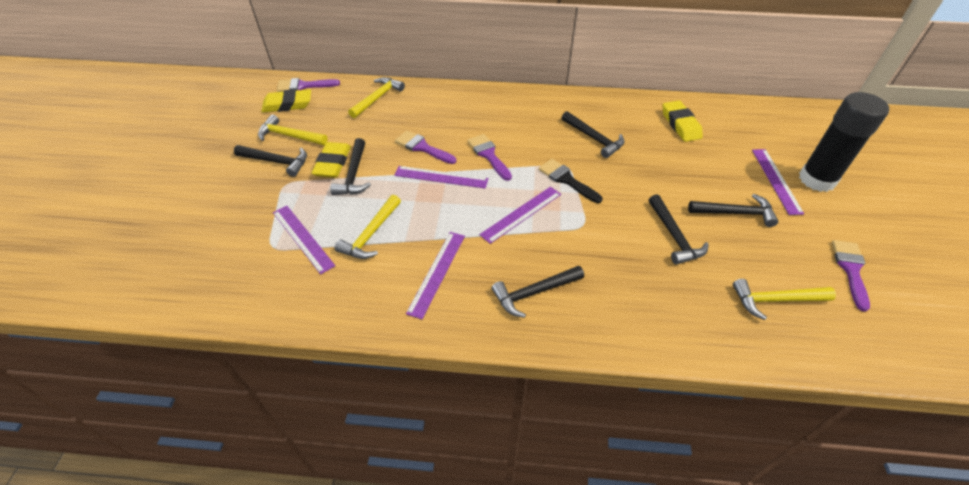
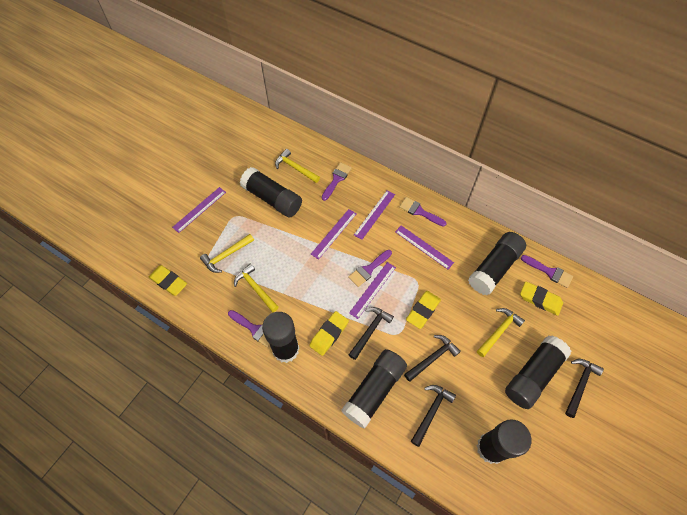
black brush: [539,159,602,203] = 1 -> none = 0
black glue stick: [799,92,889,192] = 1 -> [240,167,302,218] [262,312,299,363] [341,349,407,429] [468,232,526,295] [477,419,532,464] [505,335,571,409] = 6
black hammer: [234,145,307,177] [330,138,371,195] [491,266,584,318] [561,111,624,158] [649,194,709,265] [688,194,778,227] = 6 -> [349,307,394,360] [404,335,461,382] [411,385,456,447] [565,359,604,418] = 4
purple brush: [277,78,340,92] [395,131,456,164] [468,134,512,181] [832,240,870,312] = 4 -> [228,310,270,347] [322,162,352,201] [348,250,392,287] [399,197,447,227] [521,255,573,288] = 5
yellow eraser: [261,89,311,112] [312,142,351,178] [663,101,703,142] = 3 -> [149,265,187,296] [309,311,349,356] [406,291,441,329] [520,281,563,316] = 4

